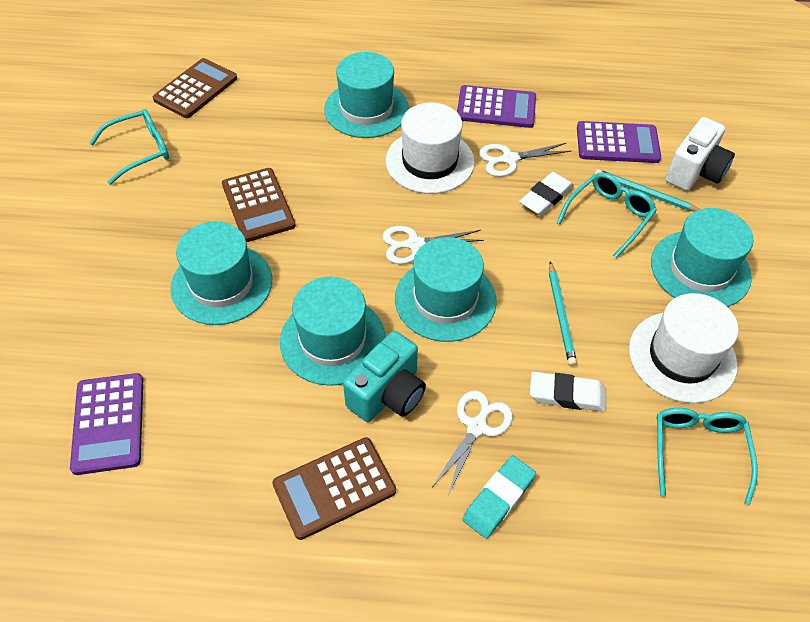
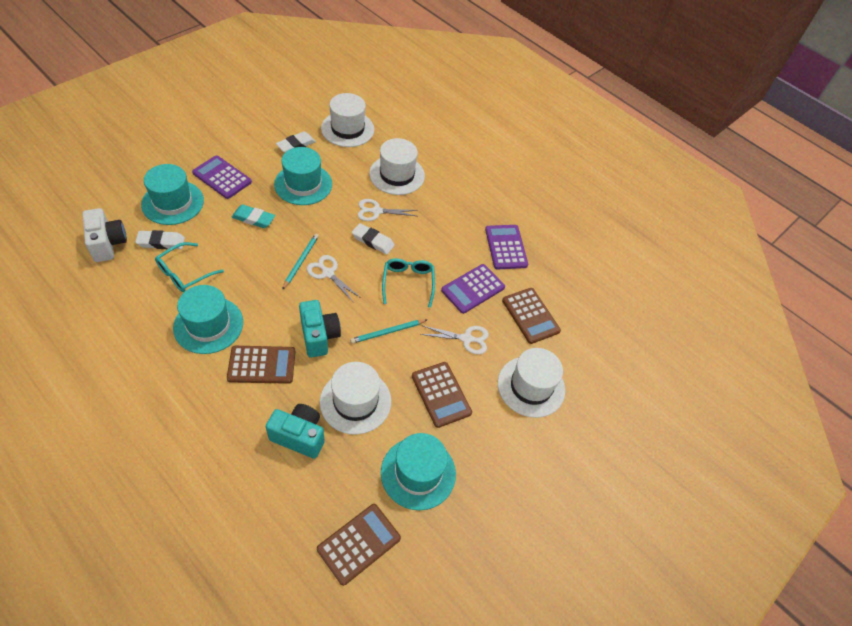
brown calculator: [153,58,237,118] [222,168,296,242] [272,437,396,540] = 3 -> [227,346,296,384] [317,504,401,586] [412,362,472,428] [502,288,561,344] = 4
turquoise camera: [343,331,426,422] = 1 -> [265,404,325,459] [299,300,341,358] = 2
turquoise glasses: [90,109,169,185] [557,172,657,258] [656,408,758,505] = 3 -> [155,242,224,292] [382,258,435,308] = 2
turquoise hat: [171,222,272,325] [280,277,386,386] [324,52,409,138] [395,237,497,342] [651,208,754,307] = 5 -> [141,164,204,225] [173,285,243,354] [274,147,332,205] [381,433,456,510] = 4
white eraser: [519,172,574,216] [530,372,606,412] = 2 -> [135,230,185,249] [276,131,316,153] [352,223,395,255] = 3
white hat: [386,103,475,194] [629,293,739,403] = 2 -> [320,362,391,435] [321,93,374,147] [369,138,425,195] [498,348,565,418] = 4

